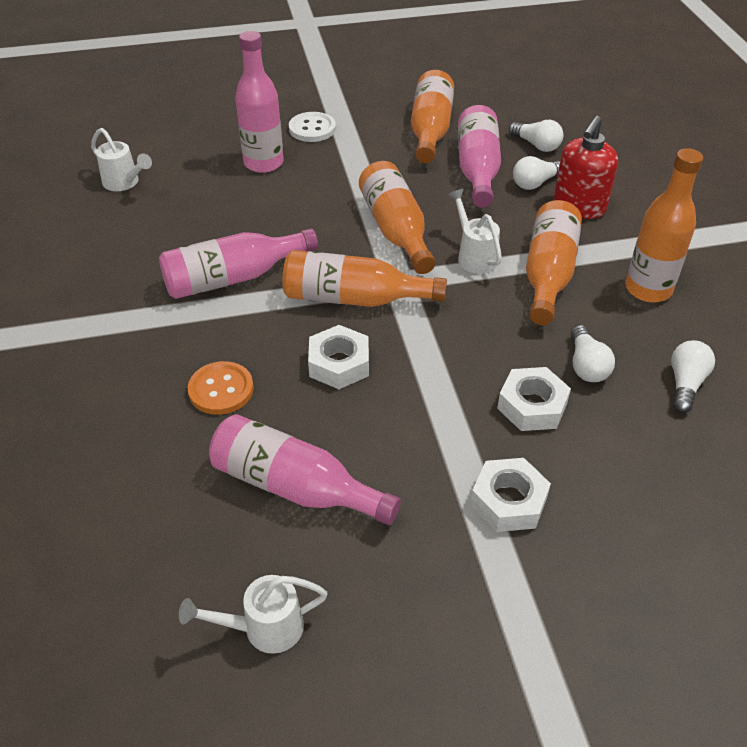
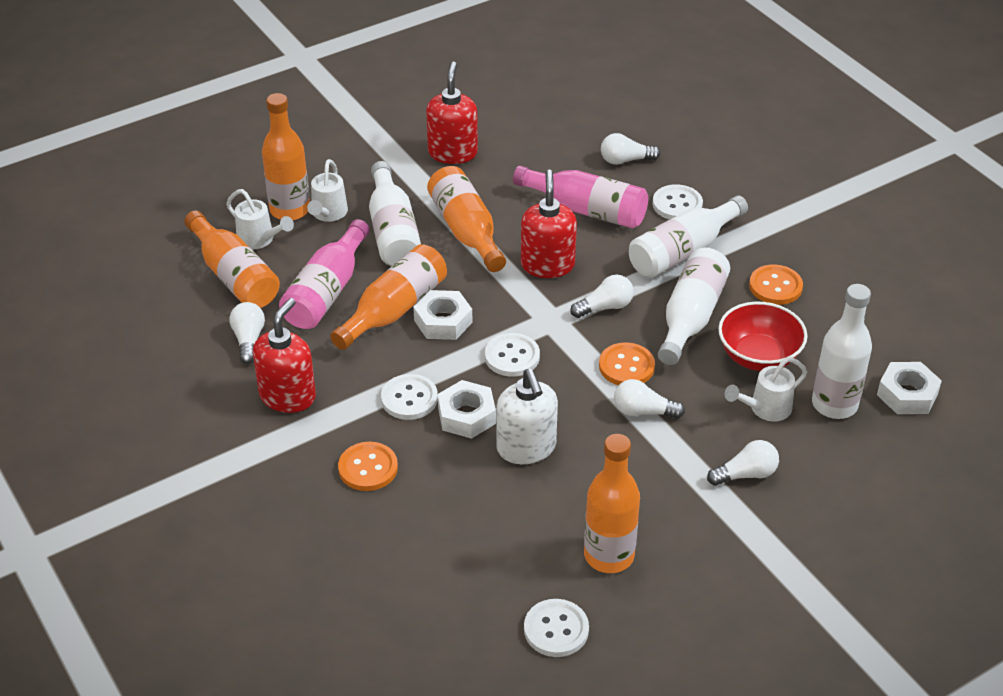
orange button: [188,361,254,415] = 1 -> [338,442,398,491] [599,342,655,385] [749,264,803,305] = 3
pink bottle: [159,228,318,299] [209,414,401,525] [235,31,284,173] [458,105,501,208] = 4 -> [279,219,370,329] [513,166,648,228] = 2
red bowl: none = 0 -> [718,302,808,371] = 1
red soap dispenser: [554,116,618,219] = 1 -> [253,298,316,413] [426,61,478,164] [521,170,577,278] = 3
white bottle: none = 0 -> [369,161,421,266] [629,195,748,278] [658,248,730,365] [812,284,872,419] = 4
white button: [289,112,336,142] = 1 -> [381,374,438,420] [485,333,540,377] [524,599,589,657] [652,184,703,220] = 4
white light bulb: [509,120,564,152] [513,156,560,190] [571,325,615,382] [671,340,715,413] = 4 -> [229,302,265,364] [570,275,634,318] [601,133,660,165] [614,379,685,419] [707,440,779,486] = 5
white soap dispenser: none = 0 -> [496,369,558,464] = 1

